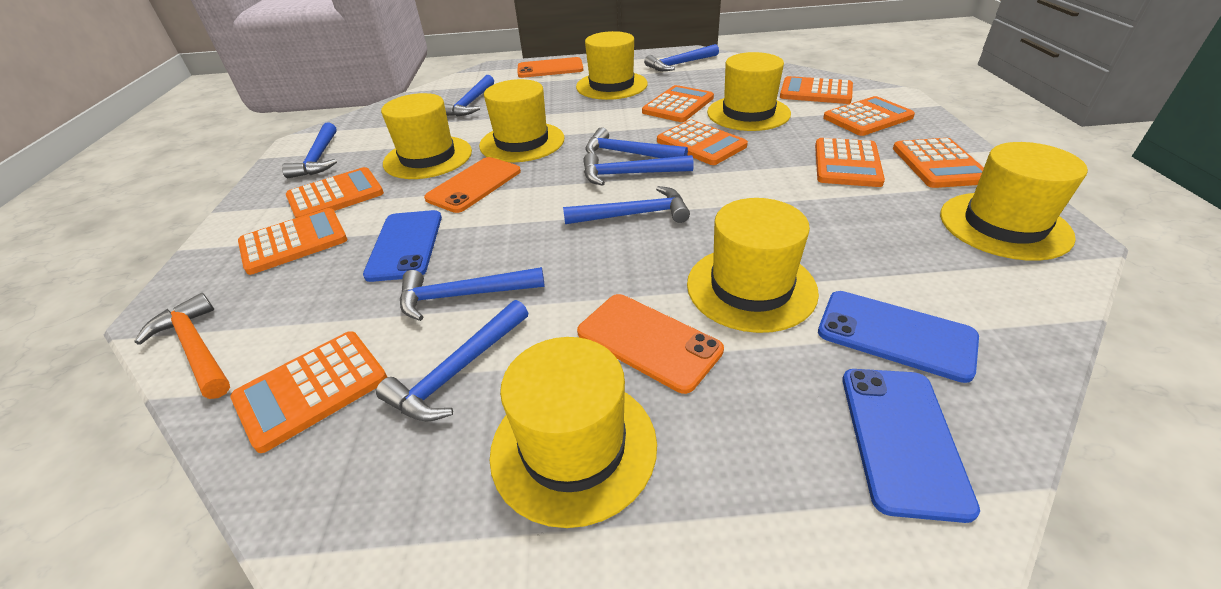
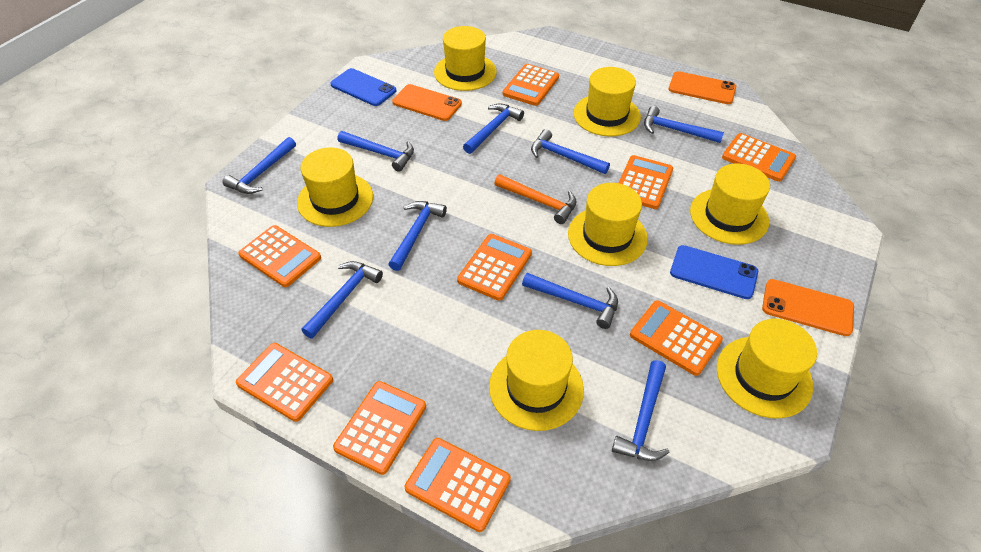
blue hammer: [282,122,337,178] [376,300,528,422] [400,267,545,321] [444,75,494,116] [563,186,690,224] [583,153,694,186] [585,127,688,158] [644,44,719,71] = 8 -> [222,137,296,194] [301,261,383,338] [338,131,414,172] [388,201,447,271] [463,104,524,154] [522,273,618,329] [531,129,610,174] [612,360,669,461] [644,106,724,143] = 9
blue phone: [363,210,442,282] [818,291,979,383] [843,369,980,523] = 3 -> [330,68,397,106] [670,245,758,299] = 2

